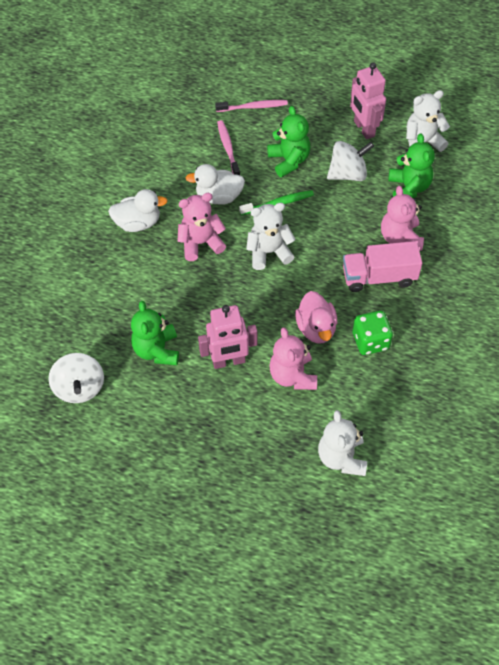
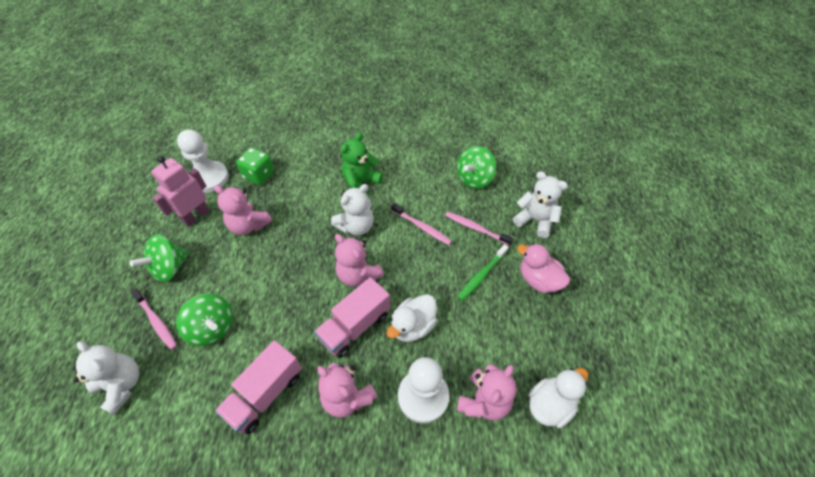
green spinning top: none = 0 -> [130,234,189,282] [176,293,233,346] [457,146,496,189] = 3
green teddy bear: [131,301,179,365] [267,106,310,177] [388,134,435,198] = 3 -> [341,133,383,195] = 1
pink robot: [198,305,257,369] [350,62,386,139] = 2 -> [151,156,210,227] = 1
pink teddy bear: [177,193,226,261] [269,328,317,390] [381,186,424,251] = 3 -> [214,185,272,235] [317,363,378,418] [335,234,384,287] [456,364,517,421] = 4
pink toothbrush: [215,100,288,112] [217,120,240,175] = 2 -> [131,288,177,350] [391,203,452,245] [445,212,514,246] = 3
pink truck: [343,241,422,292] = 1 -> [215,340,302,434] [314,277,390,358] = 2
white pawn: none = 0 -> [177,129,229,193] [398,357,449,424] = 2
white spinning top: [48,353,104,403] [327,141,374,181] = 2 -> none = 0

